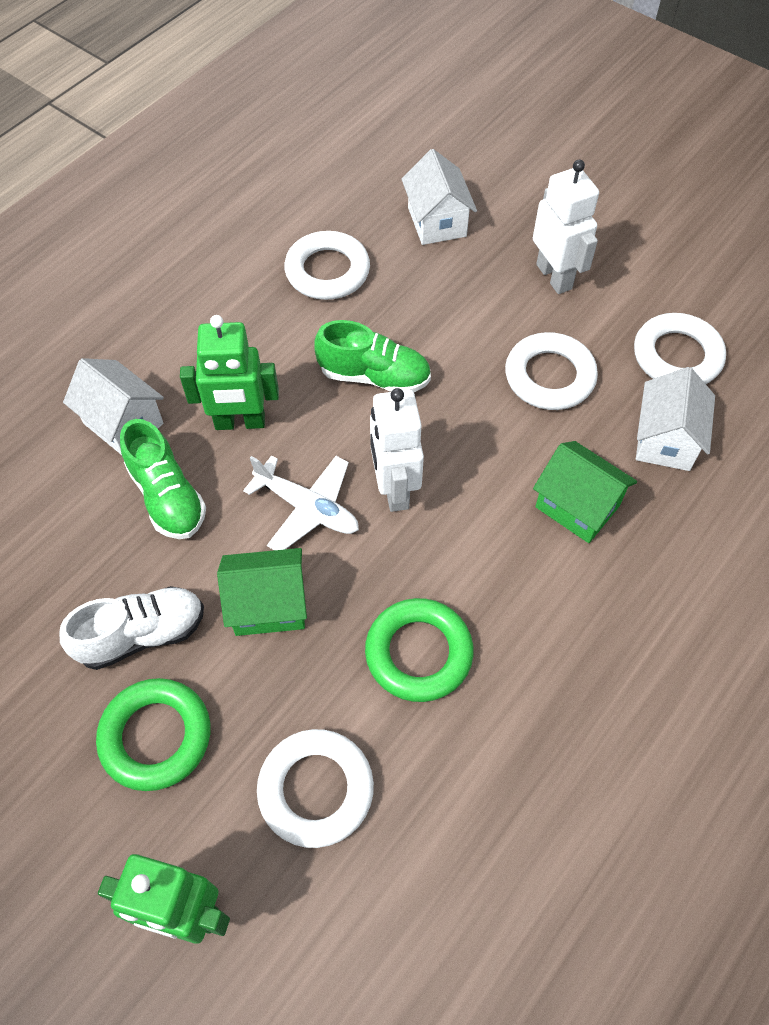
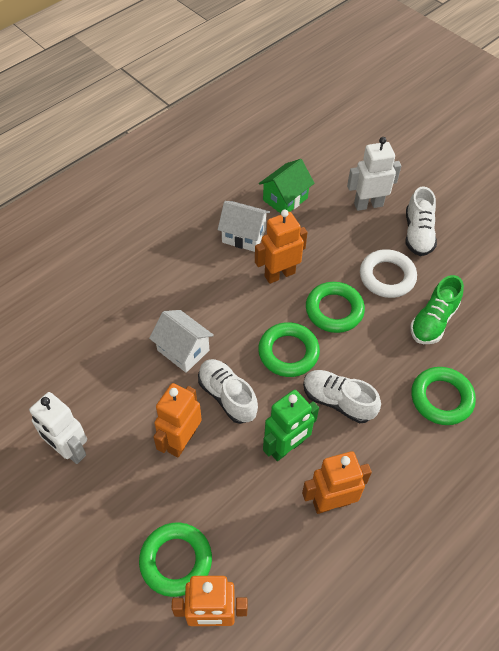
green house: [217,548,307,636] [533,441,637,543] = 2 -> [259,159,314,213] = 1
green ring: [96,678,210,791] [365,598,474,702] = 2 -> [139,522,212,597] [258,322,320,377] [306,282,365,333] [411,367,476,425] = 4
green robot: [98,854,230,944] [180,315,279,430] = 2 -> [263,390,319,461] = 1
green shoe: [120,419,206,539] [314,320,431,392] = 2 -> [410,275,464,344] = 1
orange robot: none = 0 -> [153,383,202,458] [172,576,247,626] [255,210,307,284] [302,451,372,514] = 4
white house: [63,358,164,455] [401,149,477,245] [636,367,715,471] = 3 -> [149,310,214,373] [218,201,270,252] = 2
white plane: [243,456,359,550] = 1 -> none = 0
white ring: [257,729,374,848] [284,231,370,300] [505,332,598,410] [634,313,726,384] = 4 -> [360,249,417,298] = 1
white shoe: [60,586,204,670] = 1 -> [198,359,258,424] [303,370,381,423] [405,186,437,256] = 3

